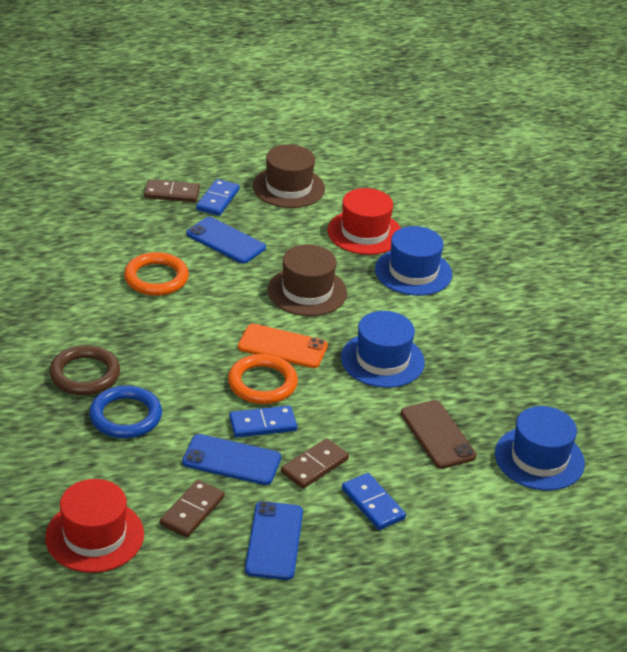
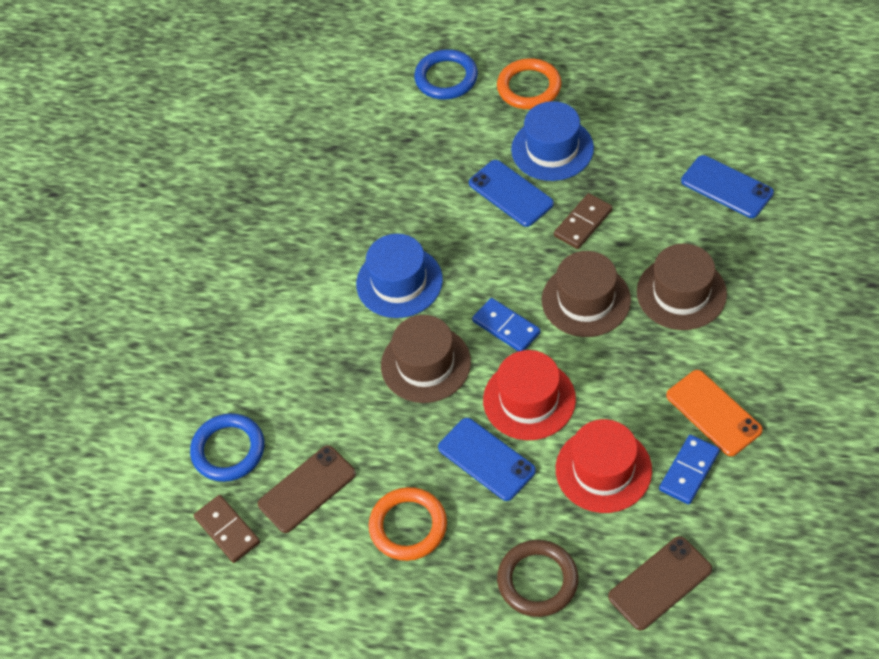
blue domino: [196,179,240,216] [229,406,297,438] [342,473,406,530] = 3 -> [472,298,541,351] [659,435,720,505] = 2
blue hat: [341,311,425,388] [375,226,452,296] [495,406,585,491] = 3 -> [356,234,443,318] [511,101,594,181] = 2
blue ring: [89,385,162,438] = 1 -> [190,413,264,482] [414,49,478,100] = 2
brown domino: [144,179,200,202] [160,480,225,538] [281,438,349,489] = 3 -> [194,495,260,563] [554,193,613,249] = 2
brown hat: [253,145,325,208] [268,244,347,316] = 2 -> [381,315,471,403] [542,251,631,337] [637,244,727,330] = 3
brown phone: [401,400,476,469] = 1 -> [258,445,356,533] [608,536,712,630] = 2

